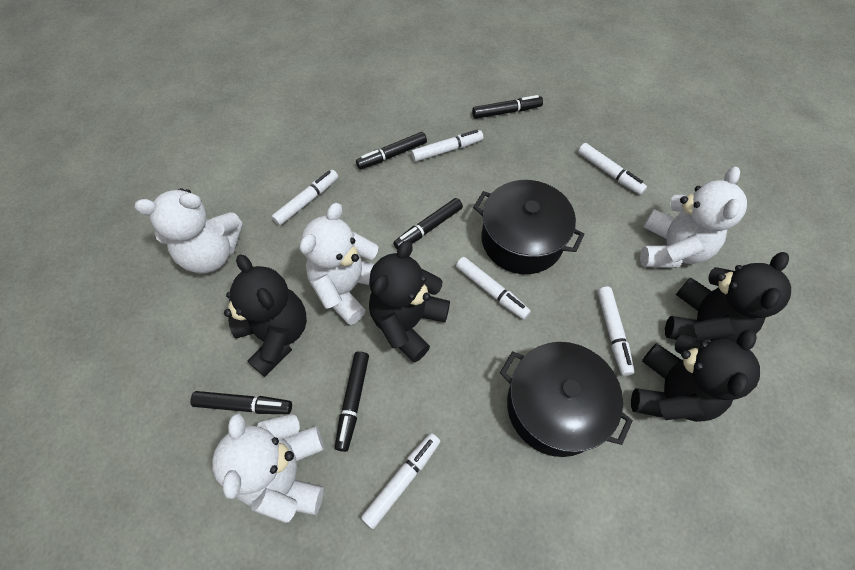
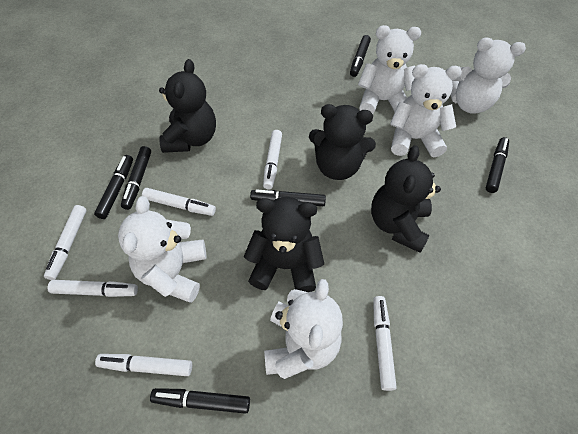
black marker: [190,391,292,414] [335,351,369,452] [356,132,427,169] [393,198,463,250] [472,95,543,119] = 5 -> [94,155,133,219] [121,146,151,210] [150,388,250,414] [250,189,326,206] [350,35,371,77] [486,137,509,193] = 6
black pot: [473,180,585,274] [500,342,633,457] = 2 -> none = 0
white teddy bear: [134,188,243,273] [212,414,324,523] [299,203,378,325] [640,167,747,268] = 4 -> [118,196,206,303] [264,279,343,379] [358,25,421,114] [390,64,462,157] [450,37,526,114] = 5

